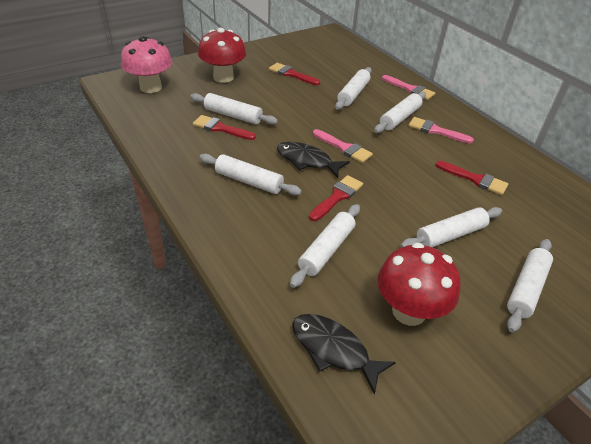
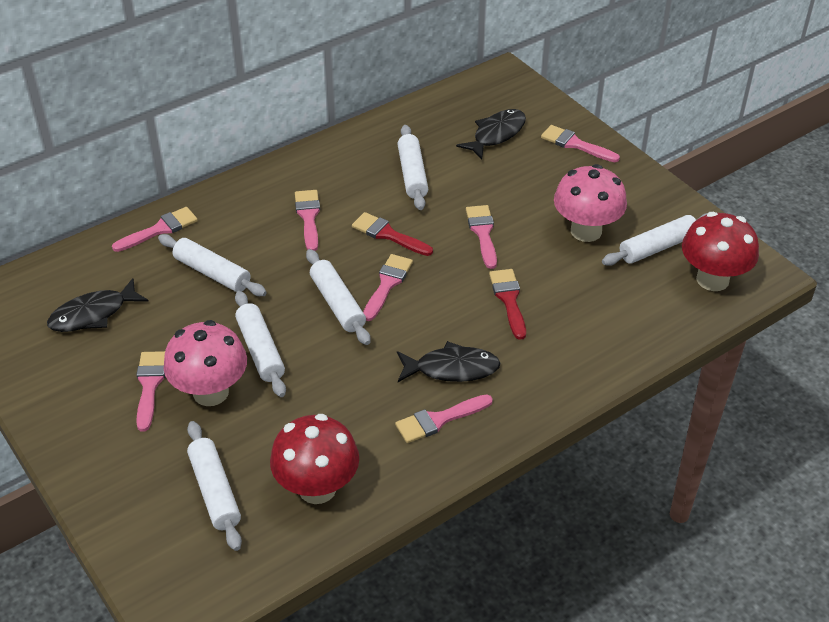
black fish: [277,142,350,178] [292,314,396,395] = 2 -> [47,278,149,332] [397,341,500,382] [456,109,526,160] = 3
pink brush: [313,129,373,163] [382,75,435,100] [408,117,474,144] = 3 -> [112,207,198,252] [136,351,165,432] [295,190,320,251] [363,254,413,321] [395,394,493,443] [466,205,497,269] [541,125,620,162] = 7
pink mushroom: [121,36,172,93] = 1 -> [163,320,247,406] [554,164,627,242] = 2
red brush: [193,115,256,140] [269,63,320,85] [309,175,363,221] [436,161,508,195] = 4 -> [352,212,433,256] [489,269,526,340] = 2
white rolling pin: [190,93,278,125] [199,154,302,195] [290,204,360,288] [335,67,372,110] [374,92,426,133] [400,207,502,248] [507,239,553,332] = 7 -> [158,234,267,296] [187,421,242,551] [235,291,286,397] [306,249,370,345] [397,125,428,210] [602,213,707,266] = 6

